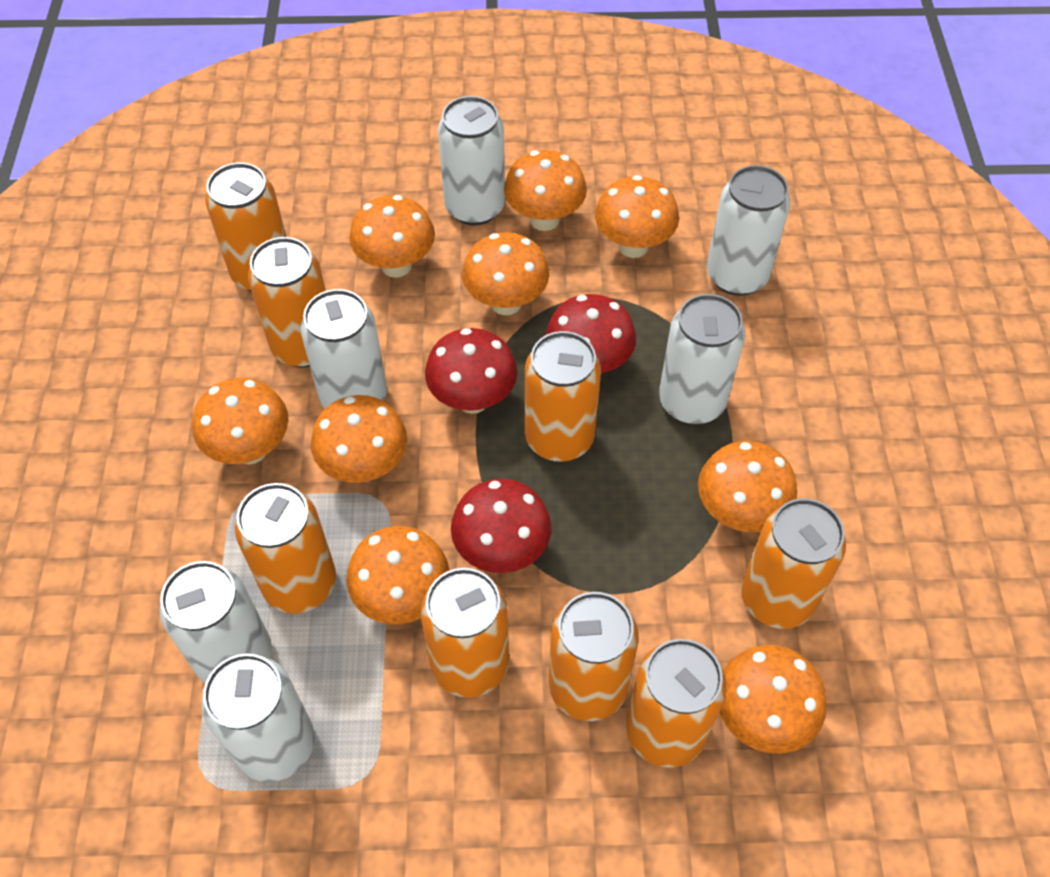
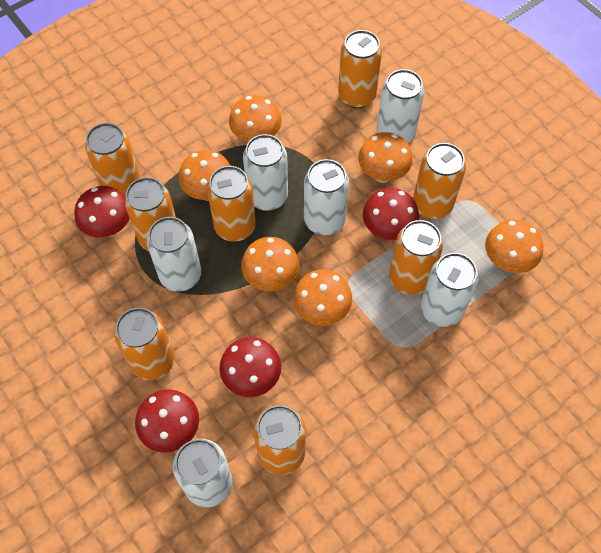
orange mushroom: [193,378,288,464] [311,395,407,483] [346,526,450,624] [349,195,435,278] [462,232,549,315] [504,150,587,231] [595,175,679,258] [698,441,797,532] [719,645,827,754] = 9 -> [179,150,231,201] [229,95,282,142] [241,237,299,291] [293,269,352,326] [358,132,413,183] [485,220,543,273] = 6
red mushroom: [425,328,517,414] [451,479,551,573] [546,294,636,374] = 3 -> [74,186,130,238] [135,389,199,453] [219,337,281,397] [363,188,419,240] = 4

